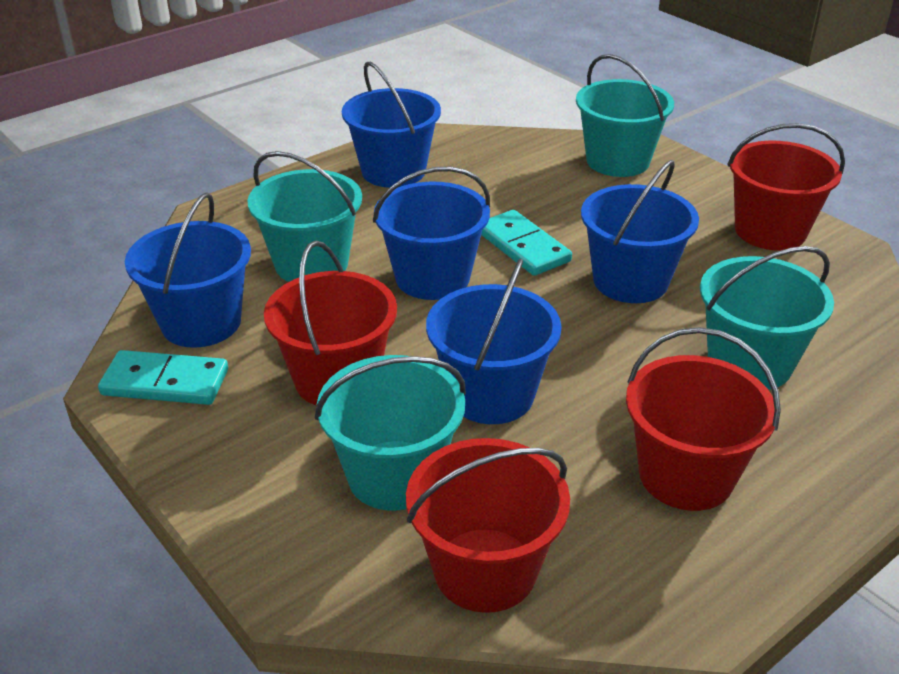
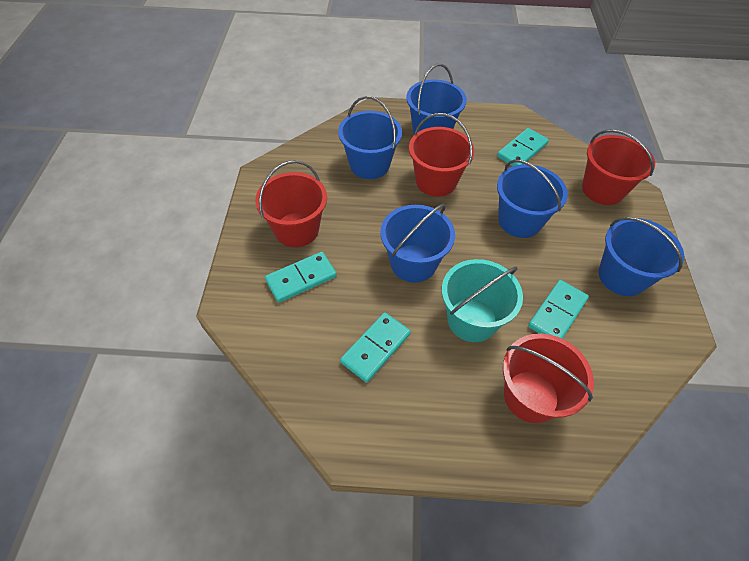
turquoise bucket: [247,151,362,282] [315,355,466,511] [576,54,674,177] [700,246,834,390] = 4 -> [442,259,523,342] = 1
turquoise domino: [98,350,228,405] [481,210,572,276] = 2 -> [265,252,337,303] [340,312,411,383] [497,128,549,166] [528,280,589,339] = 4

